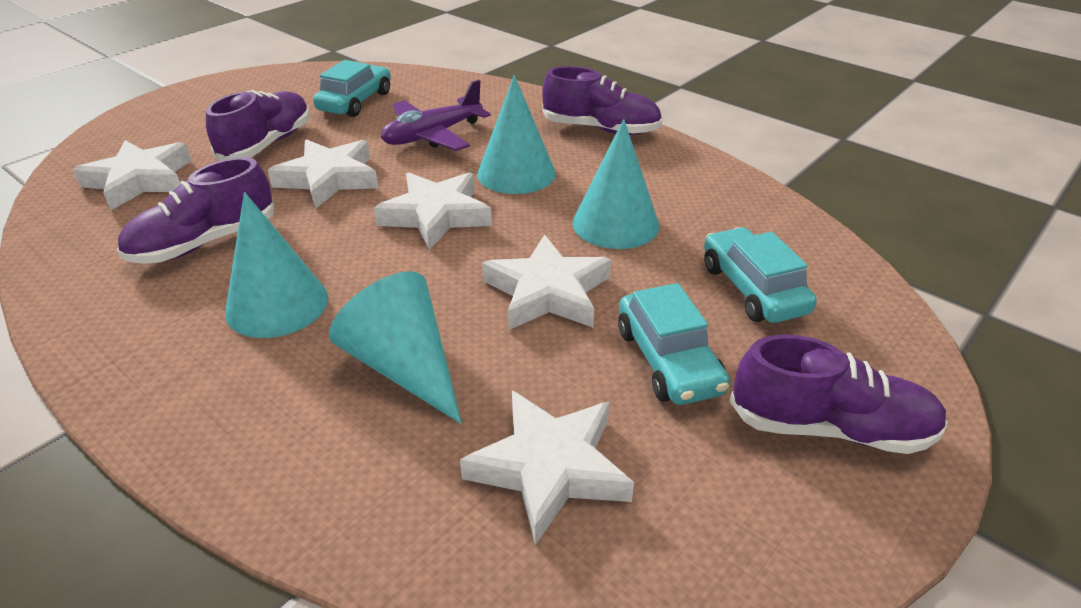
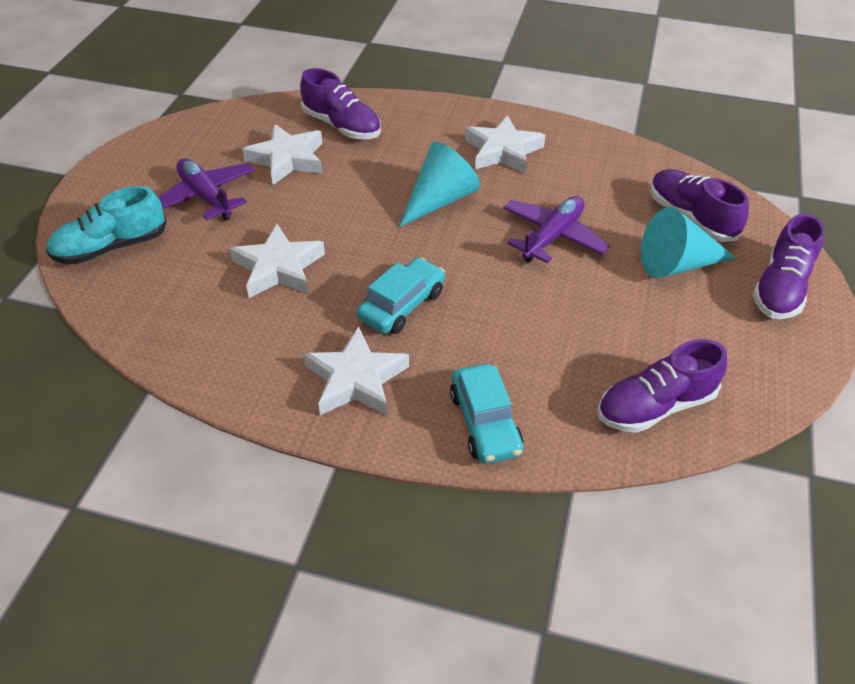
purple plane: [381,80,491,151] = 1 -> [158,158,255,221] [503,196,610,263] = 2
turquoise car: [313,60,391,117] [618,283,730,405] [704,227,817,323] = 3 -> [357,257,445,334] [450,364,524,464] = 2
turquoise cone: [225,192,328,338] [329,271,462,424] [477,75,556,194] [572,119,659,249] = 4 -> [399,142,480,227] [641,207,736,278] = 2
turquoise shoe: none = 0 -> [46,186,167,264] = 1
white star: [73,140,191,210] [268,139,378,209] [374,172,492,250] [460,390,634,545] [482,234,611,330] = 5 -> [230,224,325,298] [242,124,322,185] [304,326,409,415] [465,115,545,174] = 4

